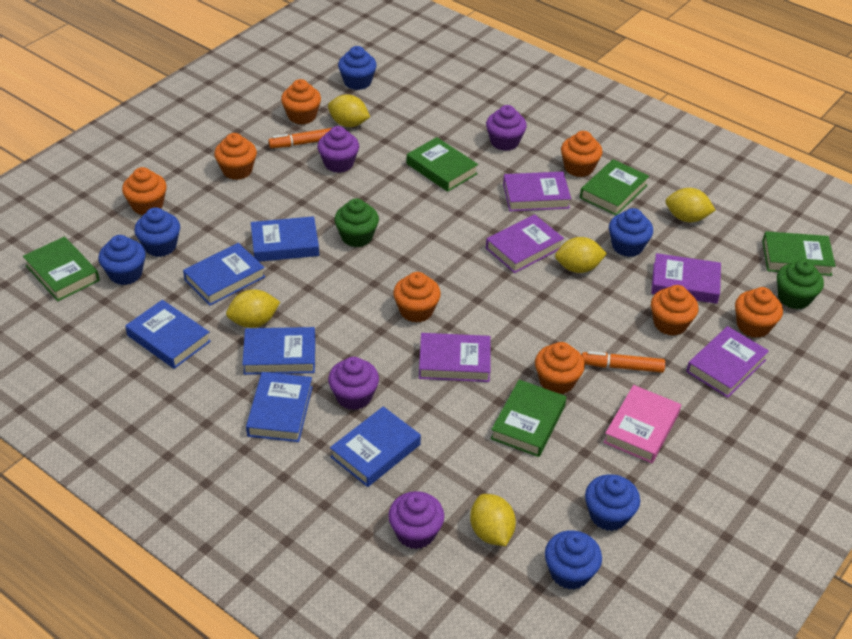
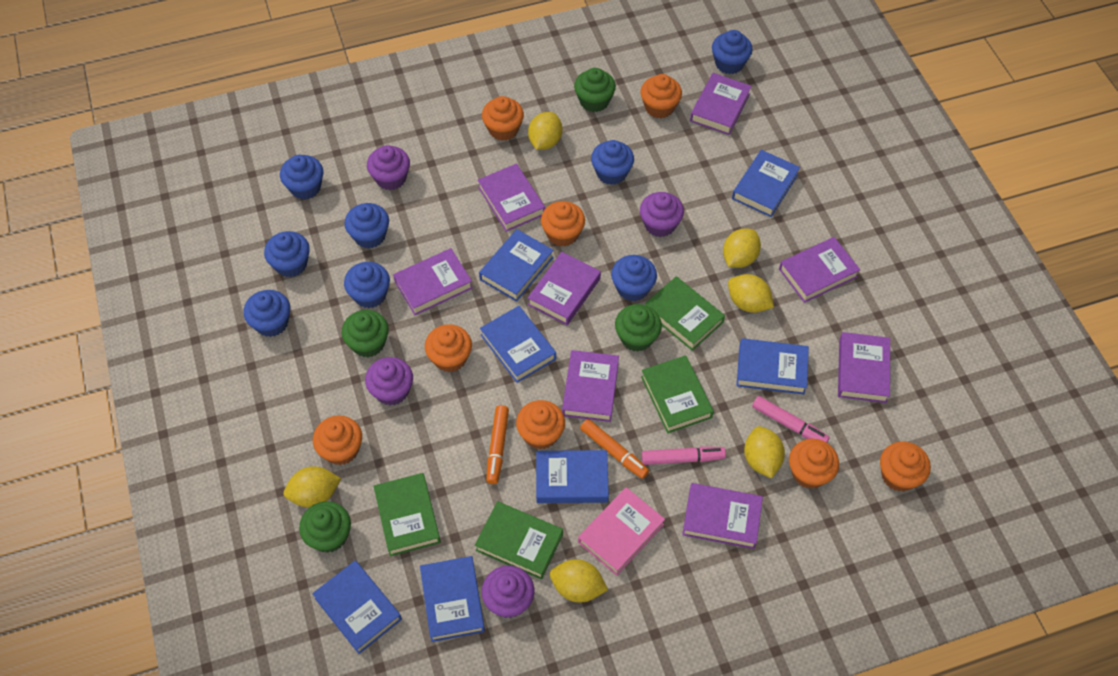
blue book: [125,300,211,369] [183,243,265,306] [242,327,315,375] [246,372,313,442] [251,216,319,262] [330,406,421,487] = 6 -> [312,561,402,654] [420,556,485,642] [479,229,554,302] [480,306,556,383] [536,450,609,503] [732,150,800,217] [736,338,809,394] = 7
blue cupcake: [98,235,146,285] [134,207,180,257] [338,46,377,90] [545,530,602,590] [585,474,640,531] [609,208,653,257] = 6 -> [244,290,290,337] [264,231,310,277] [280,155,323,199] [344,262,390,308] [345,203,389,249] [591,140,634,185] [611,255,657,301] [712,30,752,74] = 8
green book: [23,237,100,301] [407,137,478,192] [490,380,567,457] [580,159,649,215] [762,231,836,276] = 5 -> [374,473,441,556] [475,501,563,580] [641,355,714,433] [645,276,725,351] = 4
green cupcake: [334,198,379,247] [777,259,824,309] = 2 -> [299,501,351,553] [341,310,389,357] [574,68,616,112] [615,304,662,352] = 4
pink marker: none = 0 -> [642,447,726,465] [752,396,830,443] = 2
purple book: [419,333,491,382] [486,214,564,273] [503,172,571,211] [651,253,721,304] [686,326,769,398] = 5 -> [393,248,473,315] [478,164,545,232] [528,252,601,325] [562,350,619,422] [682,483,763,549] [690,73,752,135] [779,237,860,303] [838,332,890,403] = 8
yellow lemon: [226,289,280,328] [328,94,370,127] [470,494,516,546] [555,237,607,273] [665,188,715,222] = 5 -> [284,466,341,507] [528,112,562,150] [550,559,608,602] [723,229,761,268] [728,274,774,313] [744,426,785,479] = 6

